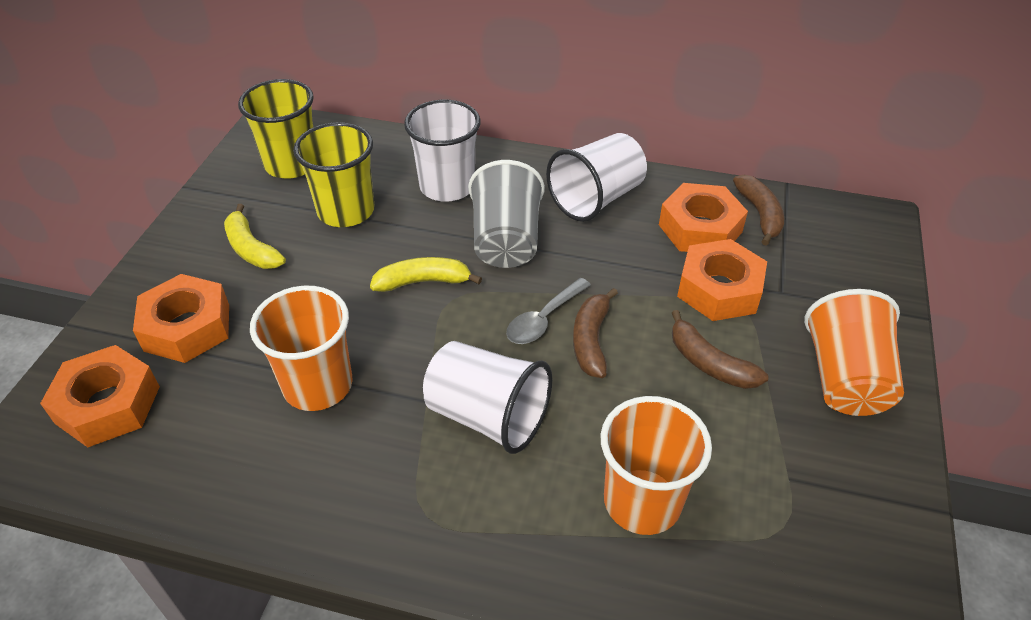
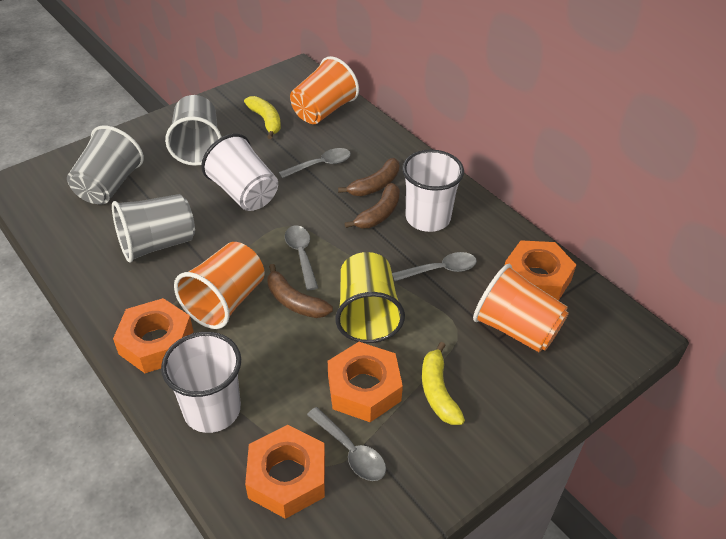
grey cup: [468,160,545,268] = 1 -> [67,126,144,204] [112,194,195,263] [165,95,222,166] = 3
grey spoon: [506,278,591,344] = 1 -> [279,148,351,179] [285,226,318,290] [307,407,386,481] [392,252,477,281] = 4
yellow cup: [238,79,314,179] [293,122,374,227] = 2 -> [335,252,405,343] = 1

